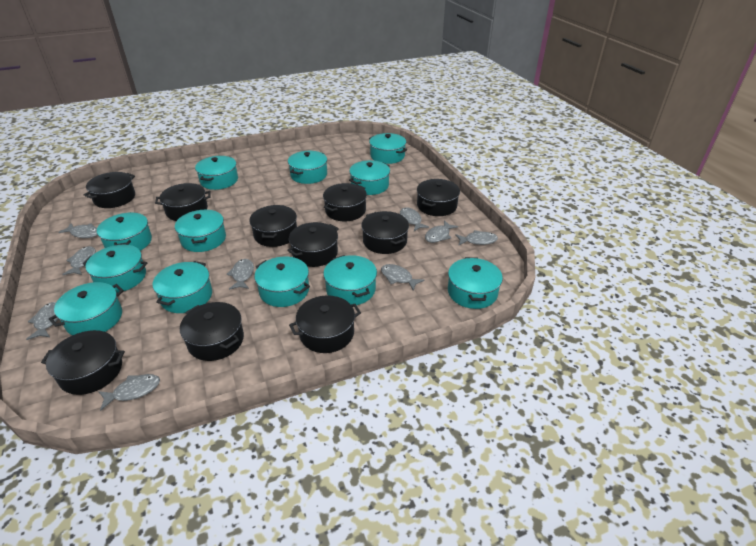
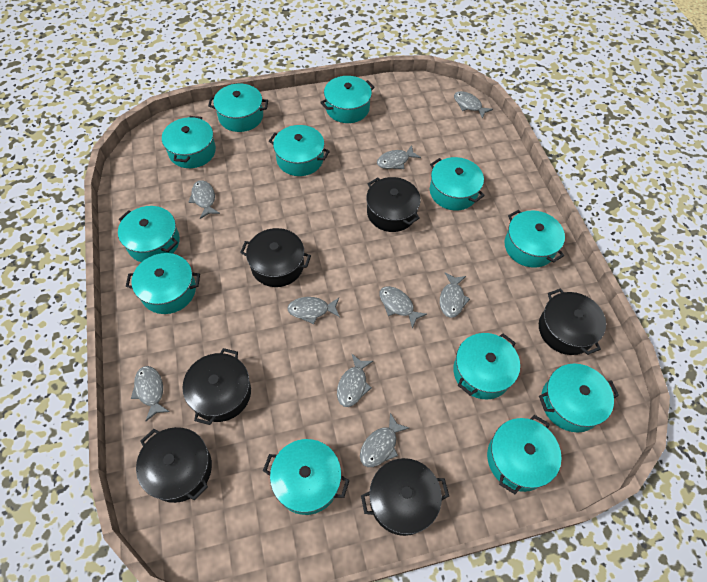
black pot: [41,330,125,395] [83,172,135,208] [155,183,211,221] [180,302,244,361] [249,205,297,247] [287,222,339,267] [289,295,361,353] [323,183,367,221] [361,211,409,254] [417,179,460,216] = 10 -> [136,427,212,503] [183,348,251,425] [240,228,311,287] [361,458,449,536] [366,177,421,232] [539,288,606,355] = 6

